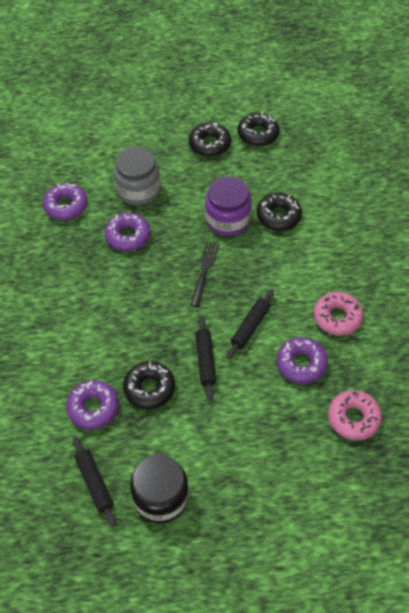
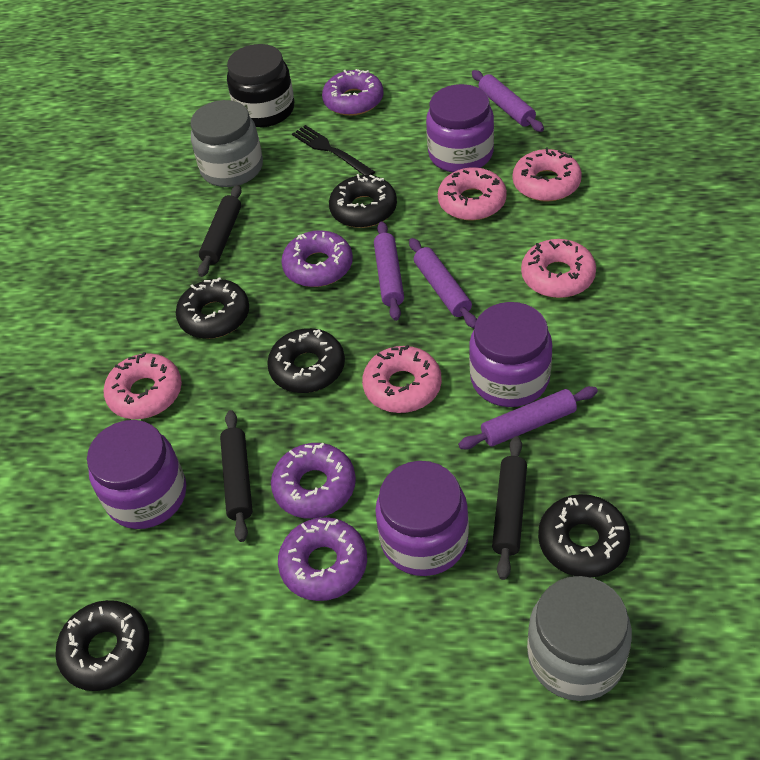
black donut: [123,361,175,409] [189,122,231,157] [237,112,280,146] [257,193,302,231] = 4 -> [55,600,149,691] [176,277,249,339] [267,328,345,393] [329,174,397,228] [538,494,630,577] = 5
grey jar: [114,146,160,205] = 1 -> [191,100,263,187] [527,576,632,701] = 2
pink donut: [314,292,363,336] [328,390,382,440] = 2 -> [103,352,182,419] [362,344,442,413] [438,167,507,221] [513,148,582,202] [521,239,596,298] = 5
purple jar: [205,176,252,236] = 1 -> [87,420,186,529] [375,461,469,576] [426,84,494,172] [469,302,552,407] = 4
purple rolling pin: none = 0 -> [374,221,404,321] [409,238,477,328] [458,386,598,450] [472,70,544,132] = 4

